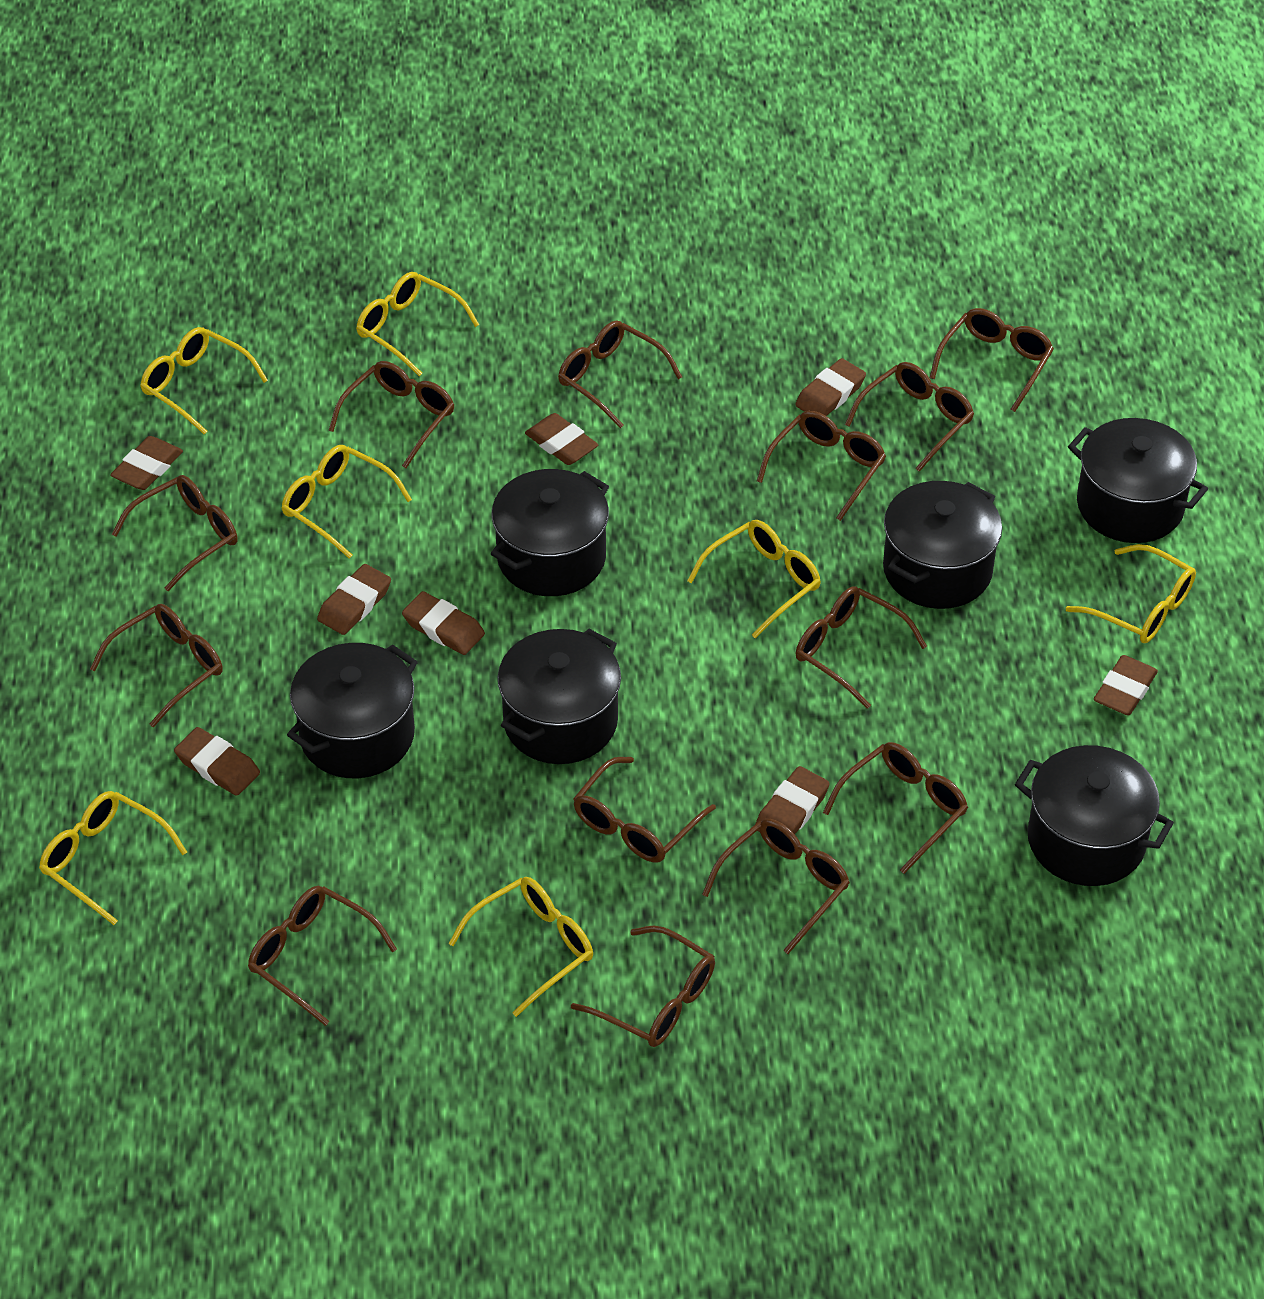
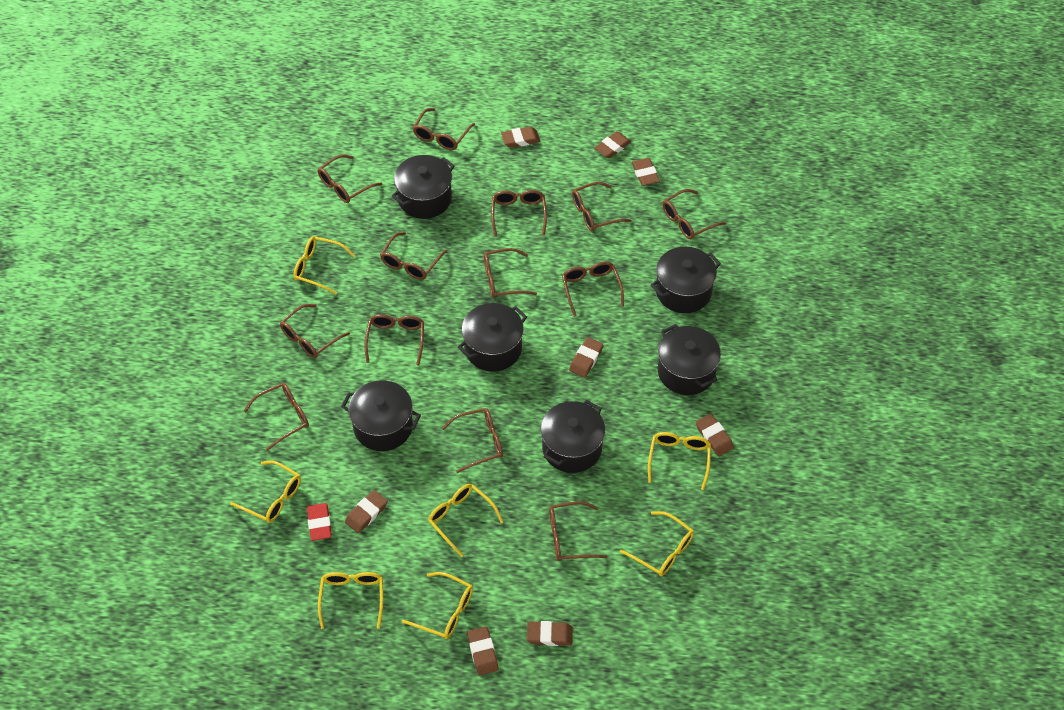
red eraser: none = 0 -> [307,503,332,541] = 1

